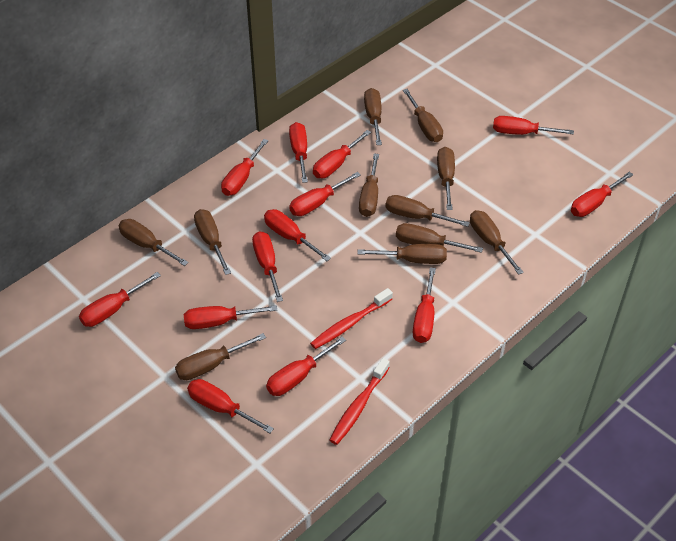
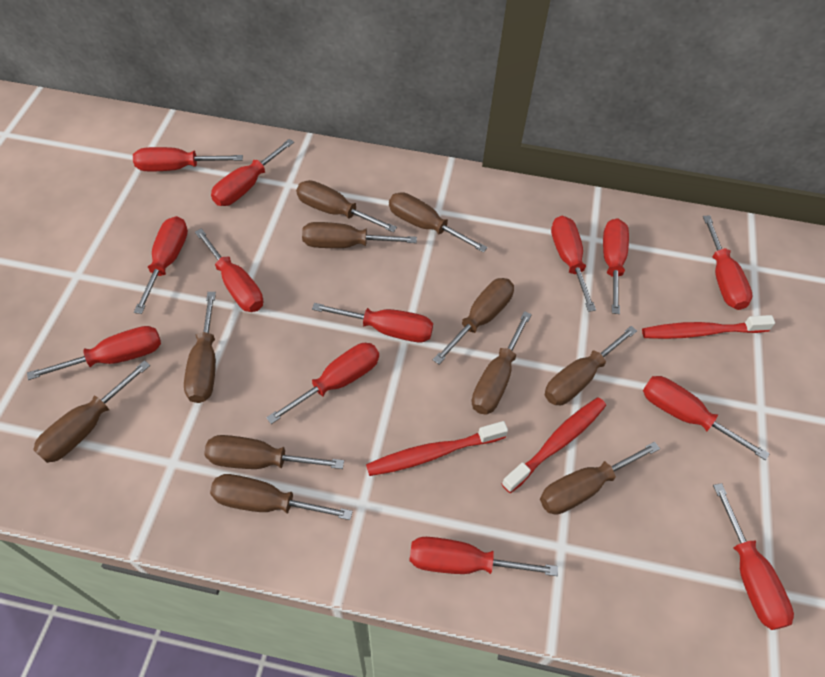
red toothbrush: [310,288,393,349] [329,358,390,445] = 2 -> [366,421,508,476] [502,397,606,493] [642,315,775,339] = 3

